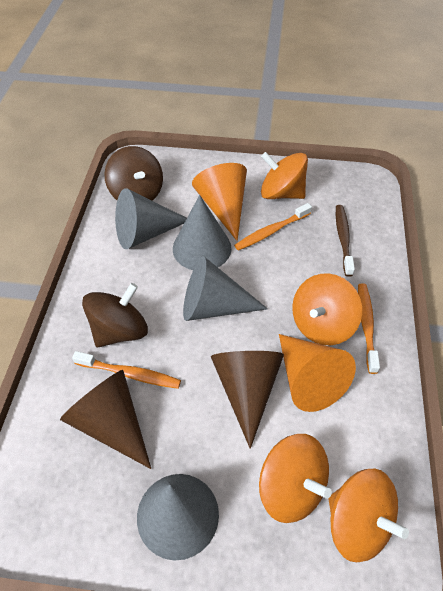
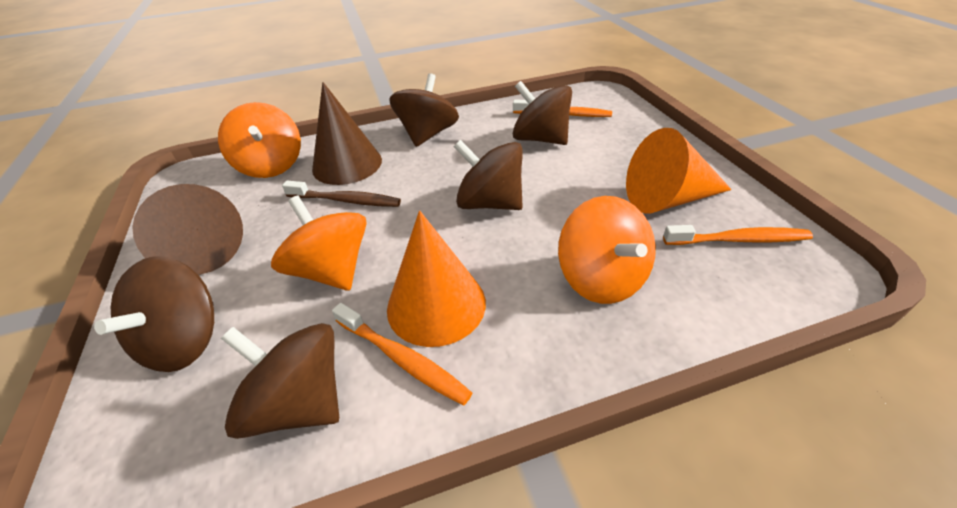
brown spinning top: [82,283,148,347] [104,146,163,201] = 2 -> [94,256,214,372] [221,323,339,439] [389,73,459,147] [454,140,523,210] [512,81,572,145] = 5
grey cone: [115,188,187,249] [137,474,219,560] [173,195,232,270] [183,256,268,321] = 4 -> none = 0
orange spinning top: [259,434,332,523] [261,152,308,199] [292,273,362,345] [328,469,409,562] = 4 -> [218,102,301,178] [271,196,367,291] [558,196,656,304] = 3

